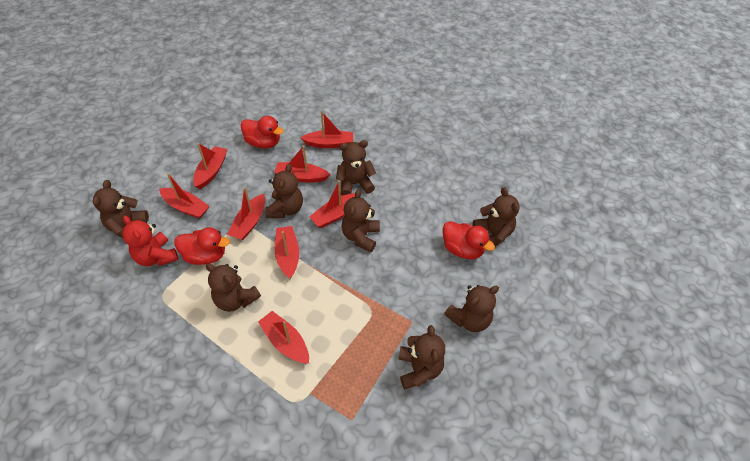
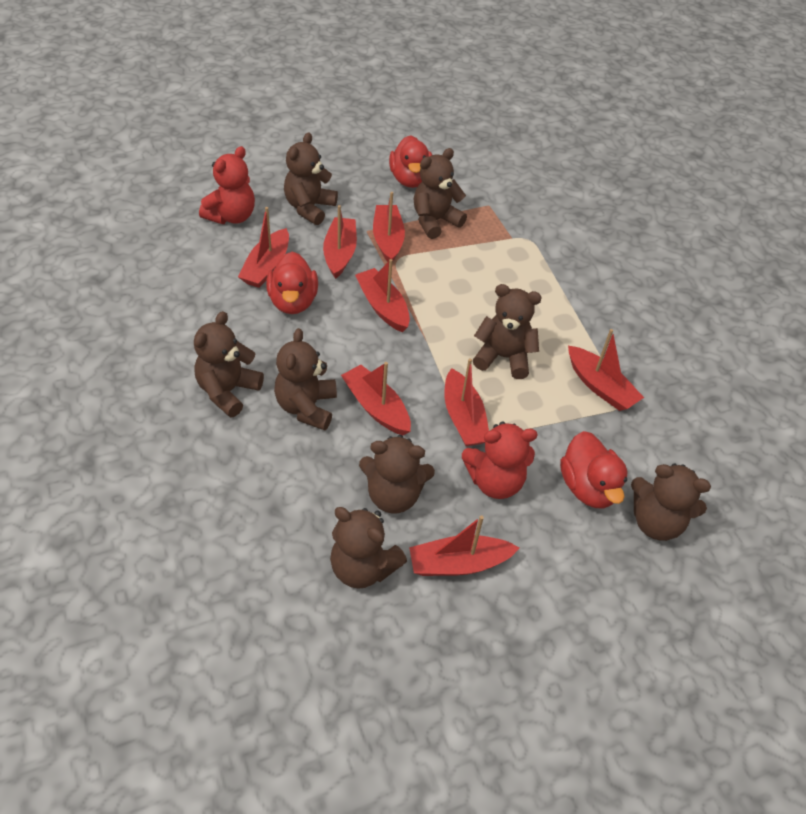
red teddy bear: [122,216,178,266] = 1 -> [199,146,255,224] [462,421,538,499] = 2

